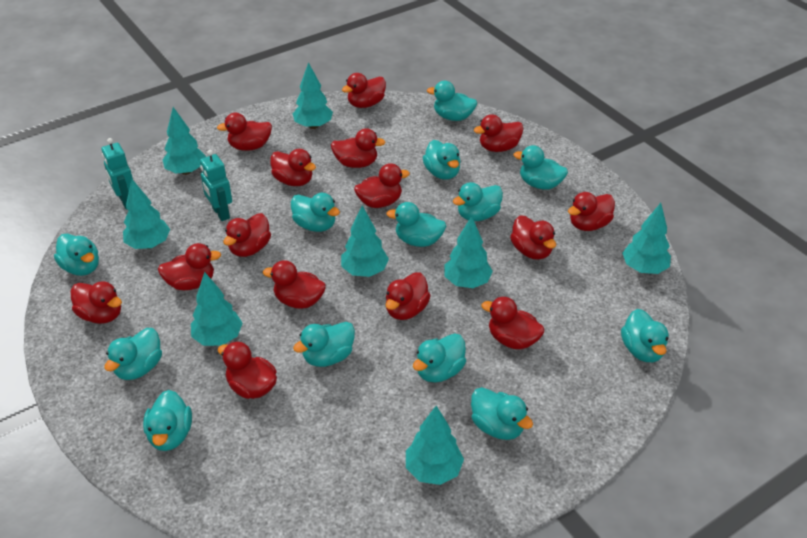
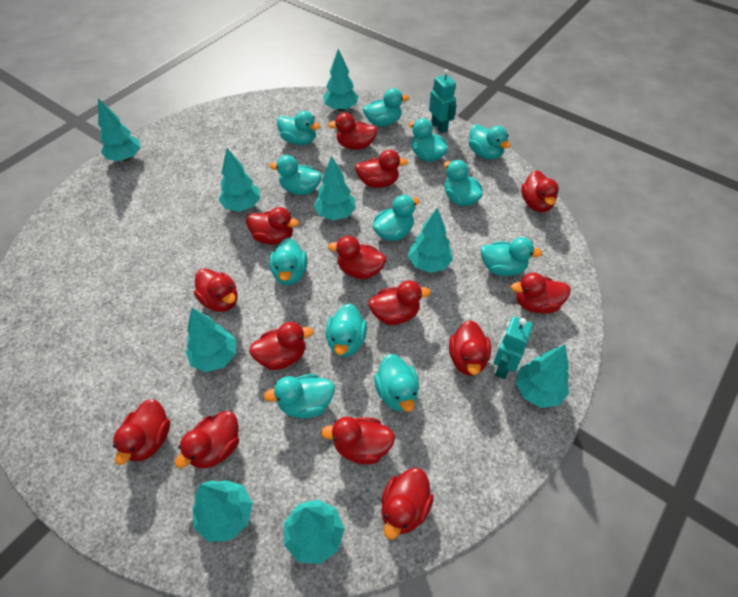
red duck: [71,281,122,324] [158,243,221,290] [217,113,272,151] [218,341,277,399] [223,213,271,257] [263,260,326,309] [270,149,316,186] [331,128,386,168] [342,73,386,108] [354,163,410,208] [386,272,431,320] [474,114,523,152] [481,297,544,349] [510,216,556,260] [568,192,615,231] = 15 -> [113,399,170,465] [175,411,239,468] [194,268,237,312] [246,207,299,245] [249,322,314,370] [321,417,395,464] [328,113,378,150] [328,236,386,279] [355,150,408,188] [368,280,431,325] [381,468,434,540] [449,320,491,376] [511,272,571,314] [521,170,559,212] = 14
turquoise duck: [54,234,99,276] [104,328,162,380] [143,390,192,451] [291,193,340,232] [293,322,355,367] [386,202,446,247] [413,333,466,382] [423,140,461,180] [427,81,477,121] [453,182,503,221] [471,387,533,440] [513,145,568,189] [621,309,669,362] = 13 -> [264,374,335,418] [269,155,322,195] [269,238,307,285] [277,111,320,145] [326,303,367,357] [363,88,409,126] [373,195,419,241] [374,354,419,412] [409,118,448,162] [443,160,483,206] [469,124,510,159] [481,237,542,276] = 12
turquoise tree: [123,179,170,249] [163,107,206,175] [191,271,243,346] [293,62,333,129] [341,205,389,277] [406,406,464,485] [444,216,493,288] [622,203,671,274] = 8 -> [98,98,141,161] [186,308,236,372] [192,480,253,542] [219,148,261,212] [284,499,345,564] [314,156,356,220] [323,49,359,111] [408,208,453,273] [516,345,569,408] = 9

